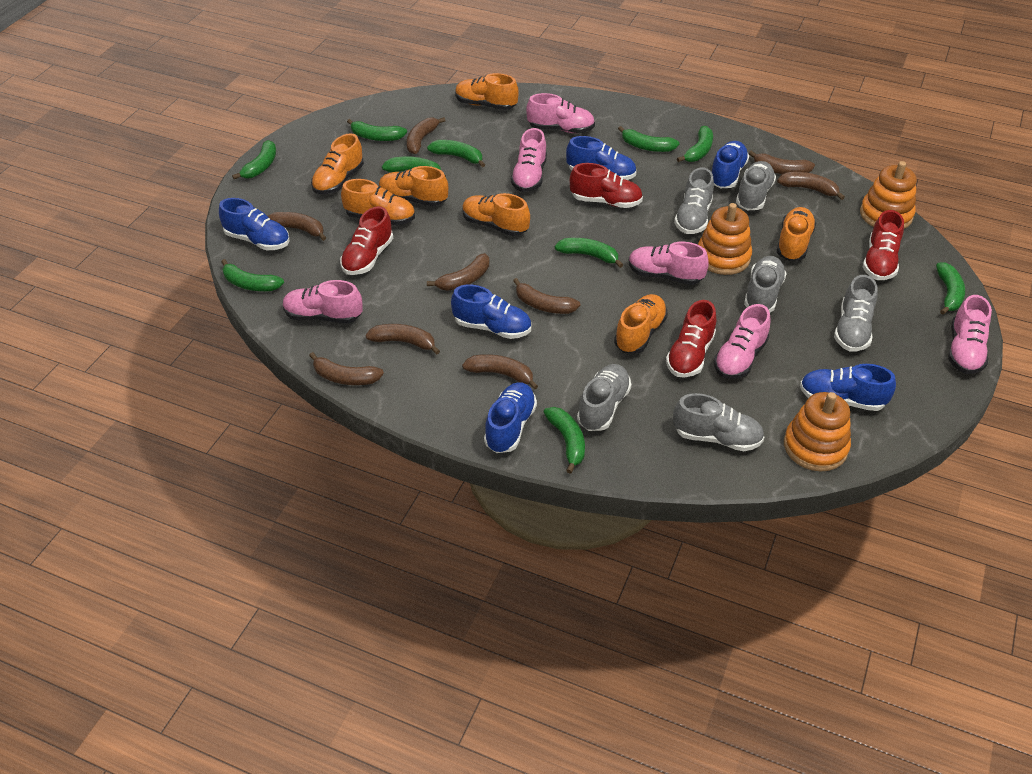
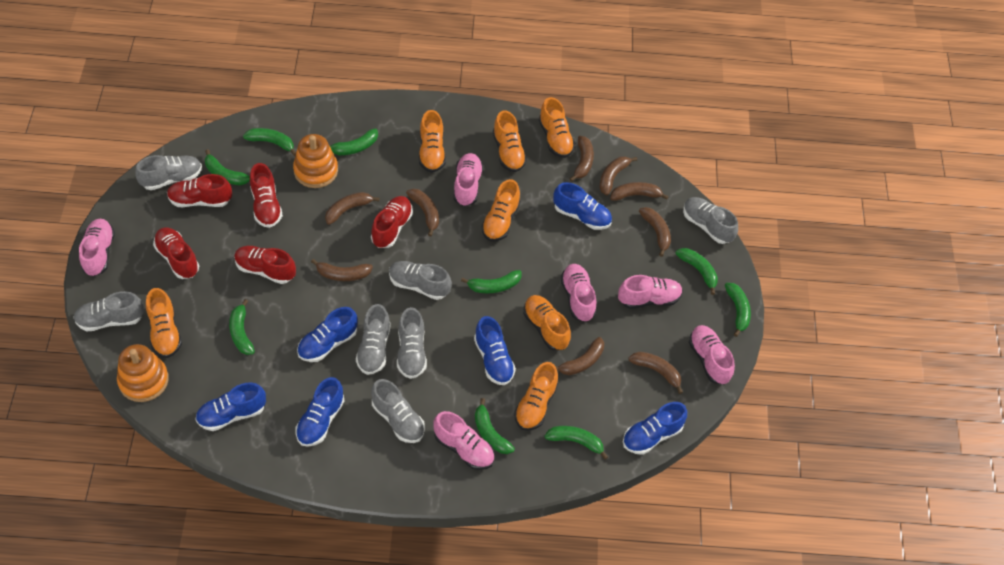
green banana: [221,259,284,291] [232,140,276,179] [347,119,407,141] [382,156,446,177] [427,140,485,167] [544,407,585,474] [555,238,623,268] [618,126,679,152] [677,126,713,162] [936,262,965,315] = 10 -> [205,149,250,185] [229,299,255,355] [243,128,296,156] [330,128,378,155] [461,270,522,293] [475,398,515,454] [544,426,608,460] [675,248,718,295] [725,283,751,337] = 9
grey shoe: [577,364,632,431] [673,393,764,451] [674,168,714,234] [736,161,776,210] [744,256,787,312] [834,275,878,352] = 6 -> [73,291,144,331] [135,155,202,190] [356,304,391,375] [371,379,425,443] [389,261,452,300] [397,307,427,379] [683,197,738,244] = 7
orange stacking toy: [698,203,752,275] [784,392,851,471] [860,161,917,229] = 3 -> [117,344,169,402] [293,134,338,188] = 2
red shoe: [340,206,393,275] [570,163,643,208] [666,300,716,378] [863,210,904,280] = 4 -> [153,227,199,279] [167,174,232,207] [234,246,296,284] [250,163,283,228] [371,196,413,248] = 5

